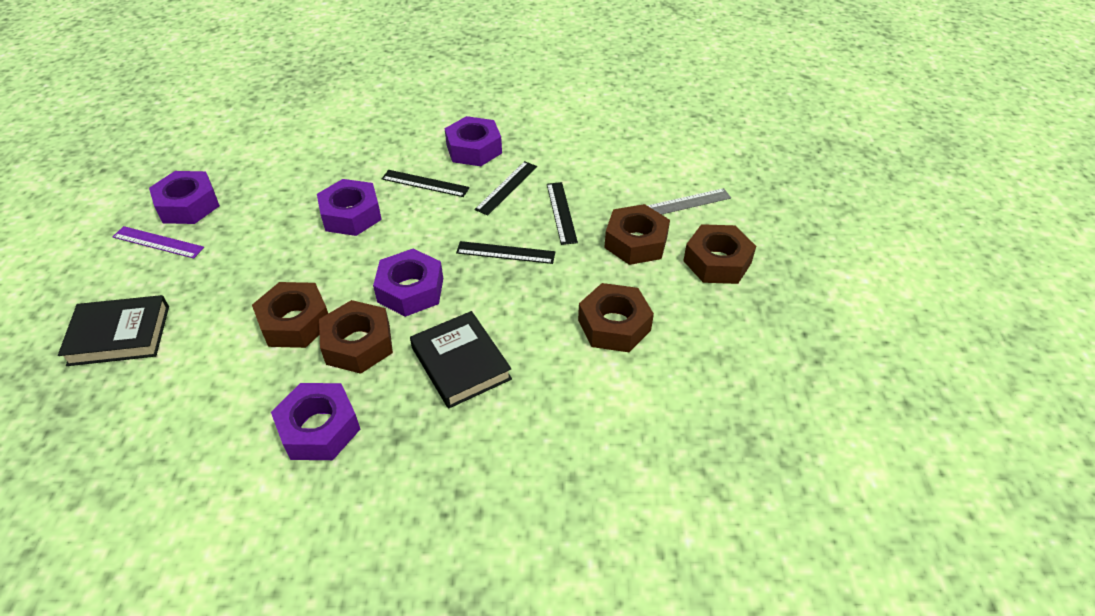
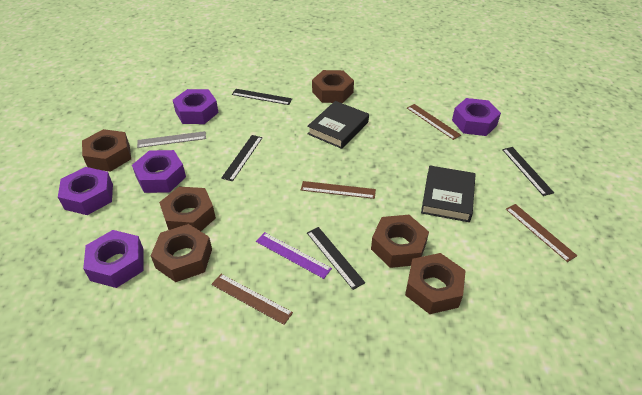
brown nut: [252,282,328,348] [319,300,393,374] [578,283,654,352] [604,204,670,265] [683,224,756,284] = 5 -> [82,129,131,172] [151,224,212,282] [159,187,216,231] [312,70,354,103] [371,215,429,268] [405,253,466,314] = 6
brown ruler: none = 0 -> [211,274,293,325] [301,181,376,199] [407,104,461,140] [506,204,577,262] = 4

